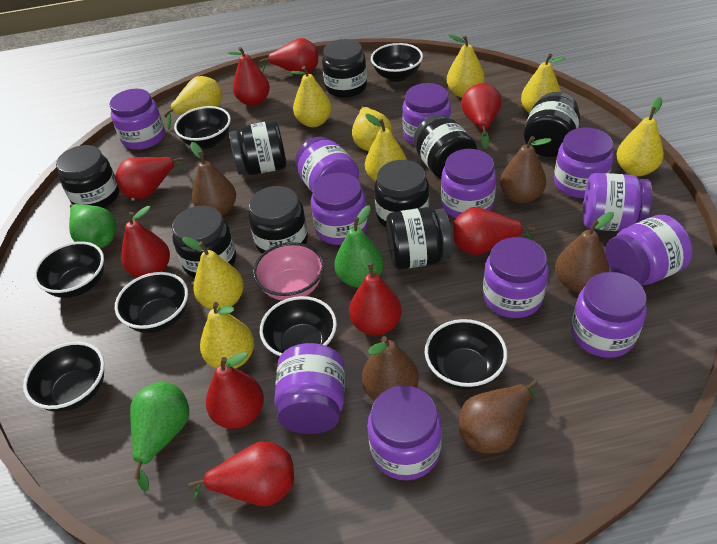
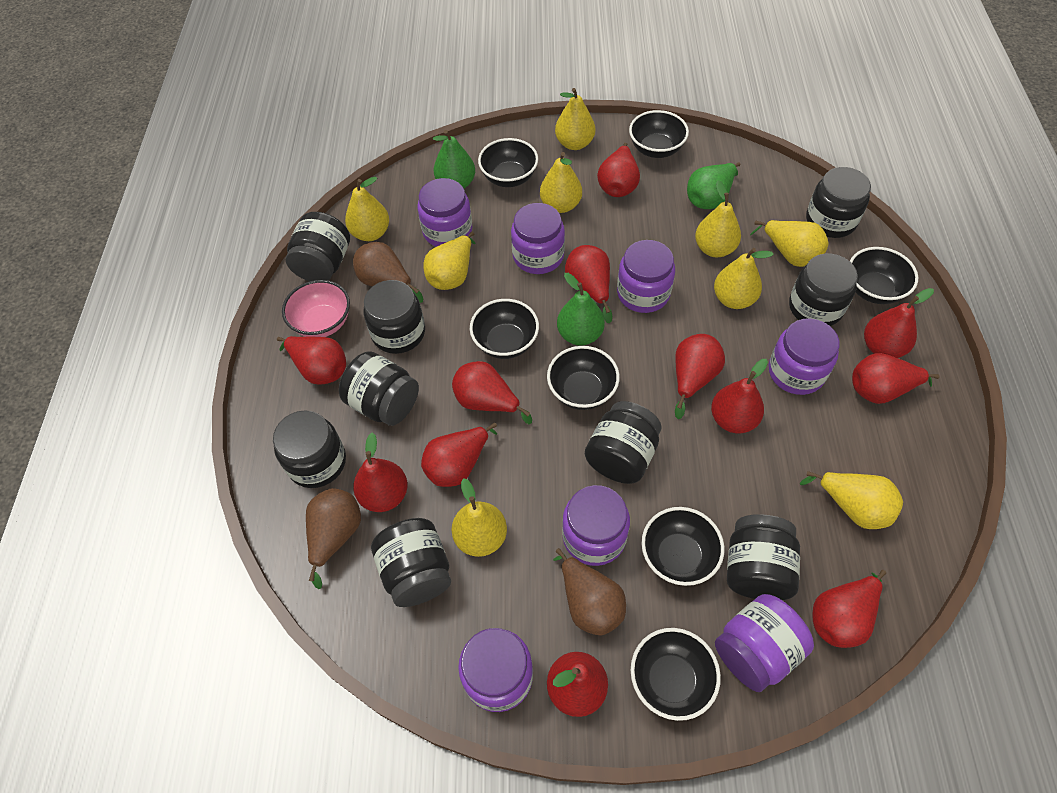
brown pear: [190,142,236,216] [362,336,419,401] [459,381,538,454] [500,136,552,204] [555,212,614,293] = 5 -> [306,488,361,589] [353,242,423,303] [553,548,626,636] = 3
purple jar: [110,89,165,150] [274,343,345,434] [295,137,359,192] [311,173,368,245] [367,385,442,480] [402,83,451,145] [441,149,496,218] [483,237,549,318] [554,127,614,198] [571,272,647,358] [583,173,652,231] [605,215,692,285] = 12 -> [417,178,473,247] [458,628,533,712] [511,203,565,274] [562,485,630,566] [617,240,675,313] [715,594,814,692] [769,318,840,395] = 7
red pear: [115,157,187,199] [121,206,170,278] [188,441,294,507] [206,352,264,429] [227,47,270,106] [260,38,318,75] [349,248,402,336] [453,207,535,255] [461,83,501,149] = 9 -> [277,336,346,385] [353,432,408,512] [421,423,497,487] [452,361,532,424] [547,652,608,717] [565,245,612,323] [597,143,640,197] [675,334,725,419] [711,359,768,433] [812,570,886,648] [852,353,940,404] [864,288,934,358] = 12

